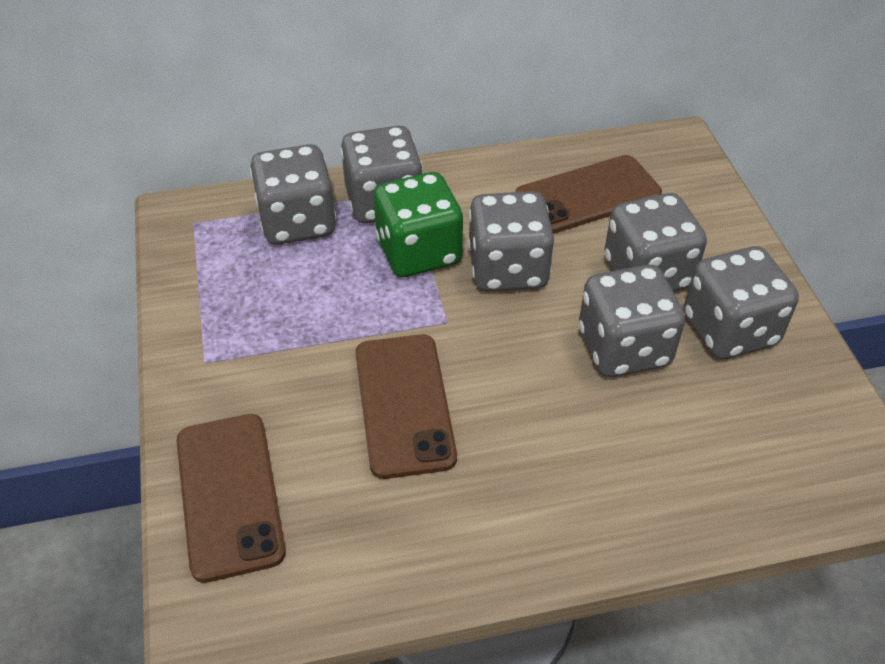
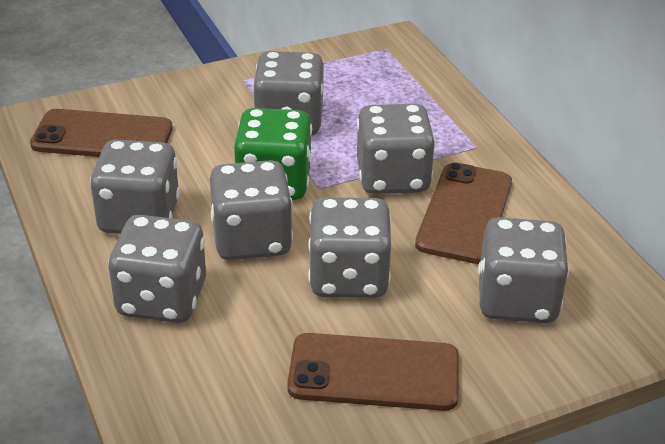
grey dice: [250,144,337,245] [340,126,423,223] [468,191,554,292] [579,265,685,377] [604,193,707,291] [684,246,799,359] = 6 -> [90,140,180,234] [108,215,206,323] [210,160,293,260] [253,51,324,135] [308,197,391,298] [357,104,435,194] [478,217,569,323] = 7

